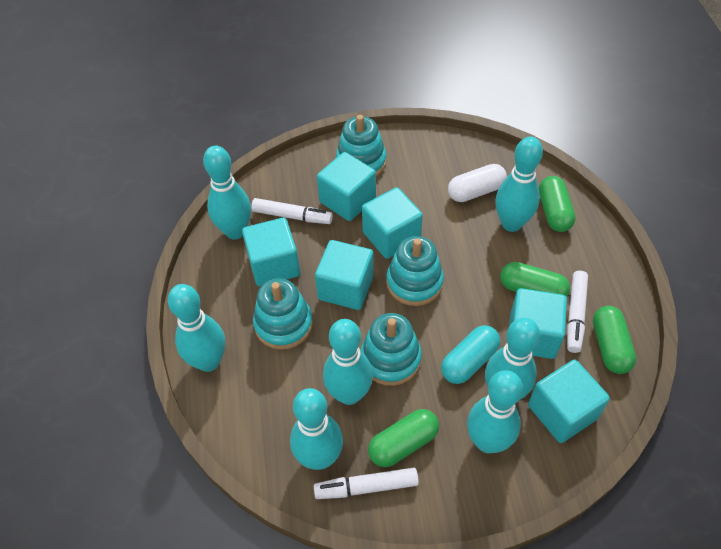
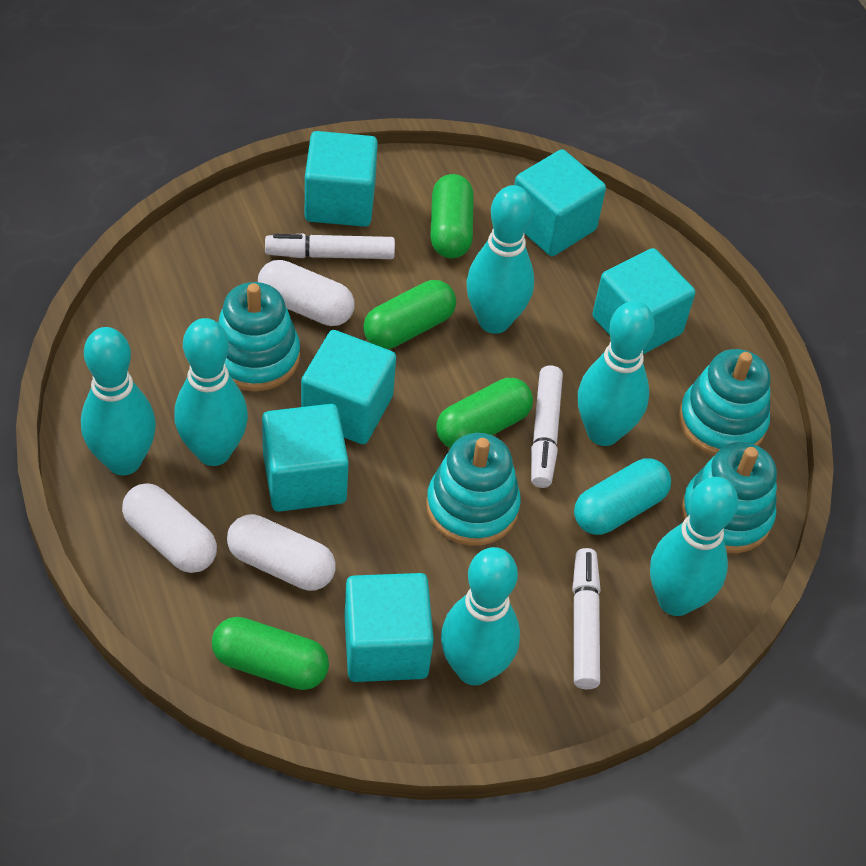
turquoise bowling pin: [168,284,225,372] [203,146,251,239] [290,388,343,470] [323,319,373,405] [467,370,523,453] [485,318,540,400] [495,137,543,232] = 7 -> [81,327,156,475] [174,318,248,466] [441,547,520,685] [466,185,534,334] [578,301,654,446] [650,477,738,616] = 6
white capsule: [448,164,507,202] = 1 -> [122,483,217,573] [227,514,336,591] [258,260,354,326] = 3

